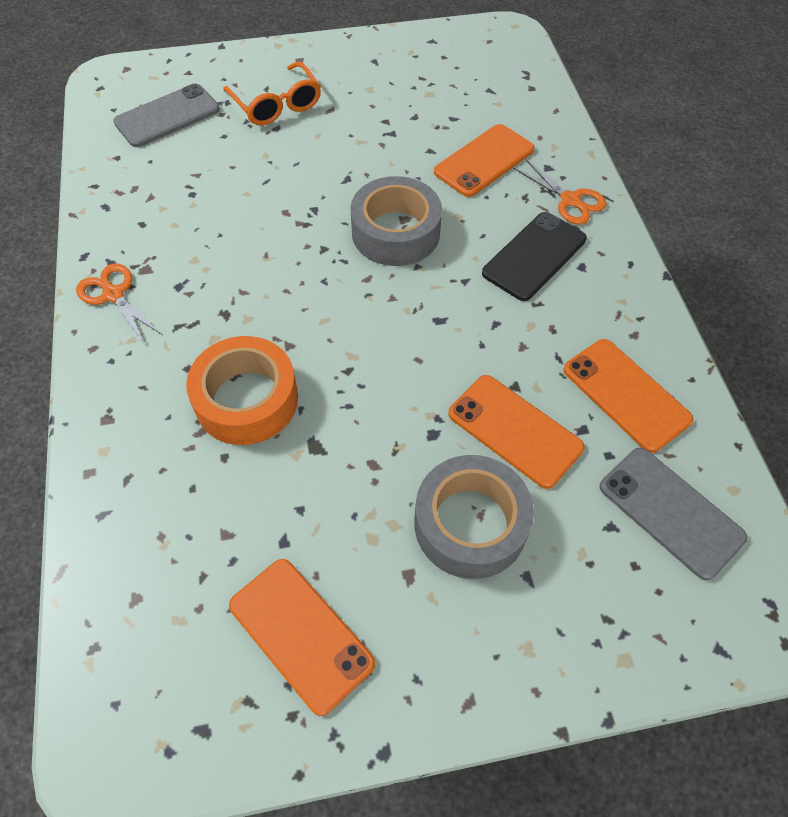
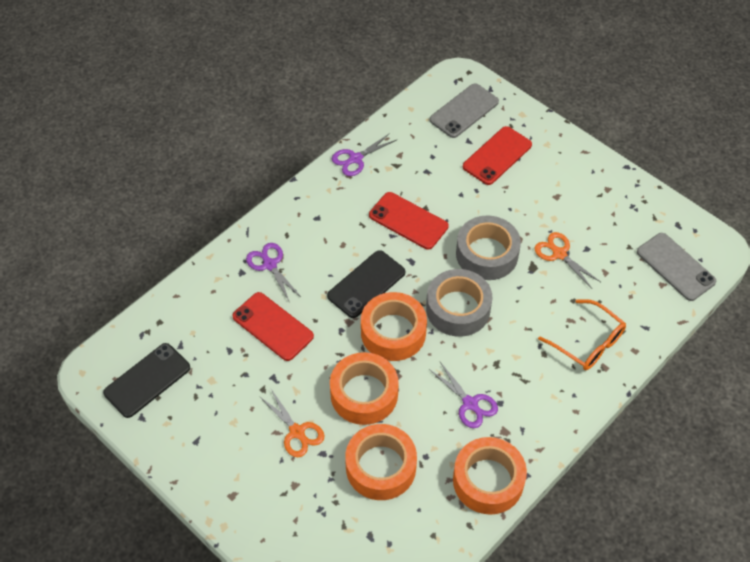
black phone: [482,212,587,301] = 1 -> [103,343,190,418] [327,250,405,318] = 2
orange phone: [229,559,375,716] [434,124,535,197] [448,375,585,489] [563,339,694,453] = 4 -> none = 0
orange tape: [186,336,298,445] = 1 -> [330,352,399,425] [345,424,417,500] [361,292,427,361] [453,437,527,515] = 4
purple scissors: none = 0 -> [246,243,302,303] [332,133,398,176] [429,362,498,428] = 3
red phone: none = 0 -> [232,292,314,361] [369,192,449,250] [463,126,532,185] = 3

